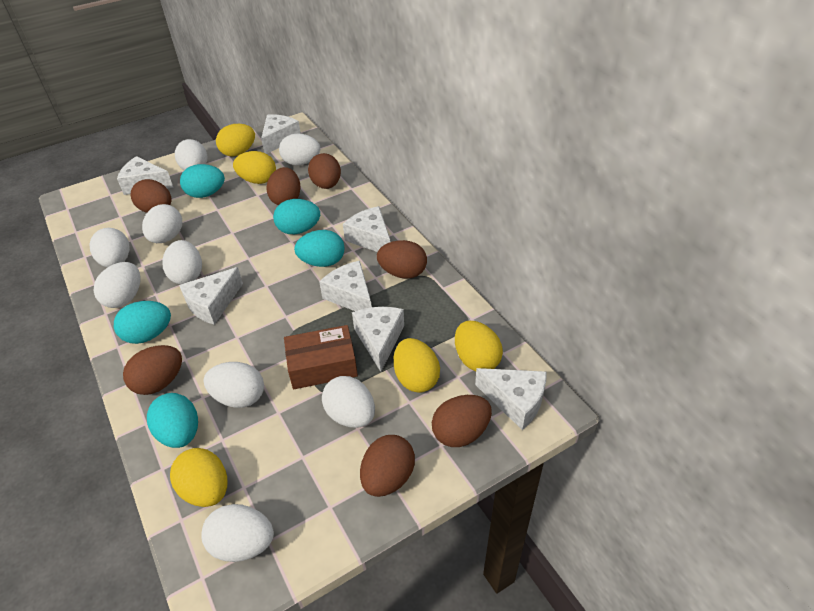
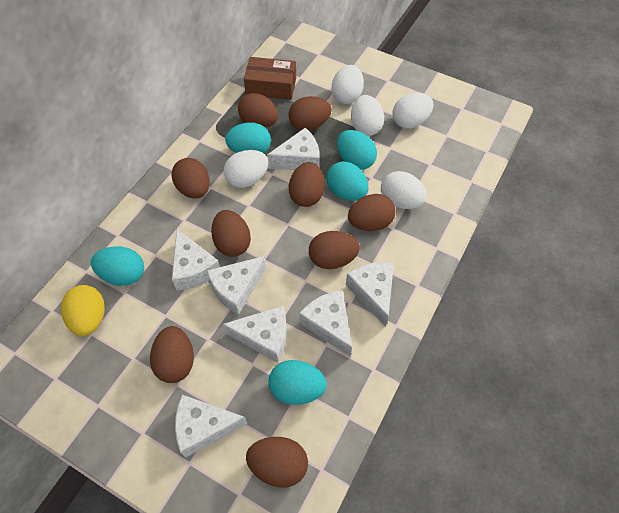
brown egg: [123,345,182,395] [131,179,172,213] [266,167,301,205] [308,153,341,189] [360,435,415,497] [377,240,427,279] [432,395,492,447] = 7 -> [150,326,194,383] [172,158,210,199] [211,210,251,257] [238,93,278,128] [246,437,308,488] [288,96,332,131] [289,162,324,207] [309,231,360,269] [348,194,395,231] = 9
white egg: [90,228,130,267] [93,262,140,308] [142,204,182,243] [162,240,202,284] [175,139,207,171] [201,504,274,562] [203,362,264,408] [279,133,320,166] [322,376,375,428] = 9 -> [224,150,268,188] [332,65,364,104] [351,95,384,136] [381,171,427,209] [392,93,434,129] = 5
yellow egg: [170,448,227,507] [216,124,255,157] [233,151,276,184] [394,338,440,393] [455,321,503,371] = 5 -> [61,285,105,336] = 1

